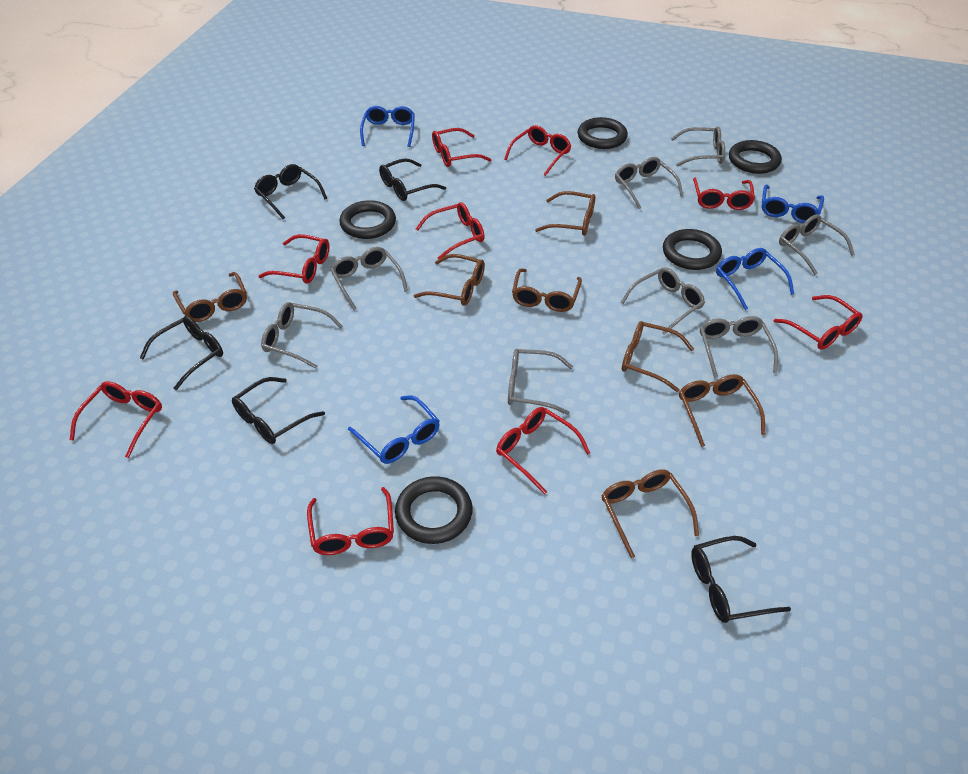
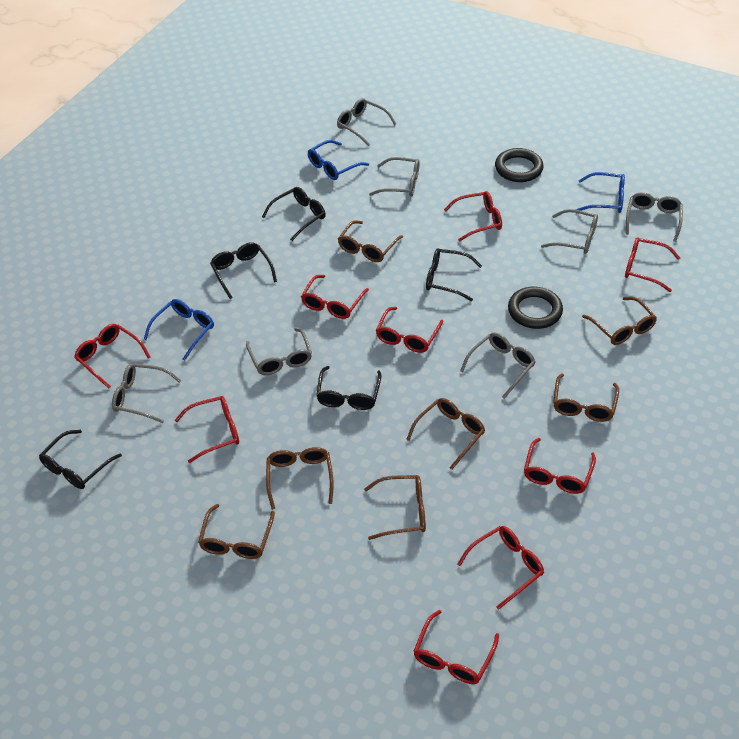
black ring: [339,200,396,239] [395,476,473,544] [578,117,628,149] [663,229,722,270] [729,140,782,174] = 5 -> [495,148,543,182] [508,287,563,329] = 2
blue glasses: [348,395,440,464] [360,106,415,147] [716,248,794,310] [762,185,824,223] = 4 -> [144,299,214,361] [308,140,369,180] [576,172,625,213] = 3
grey glasses: [261,302,343,369] [330,247,408,310] [508,349,573,415] [615,157,683,209] [621,267,705,335] [671,126,725,167] [700,316,778,378] [779,214,855,275] = 8 -> [112,363,181,423] [246,328,312,375] [337,98,396,146] [369,157,420,197] [460,332,536,399] [541,209,598,254] [626,192,683,242] = 7

